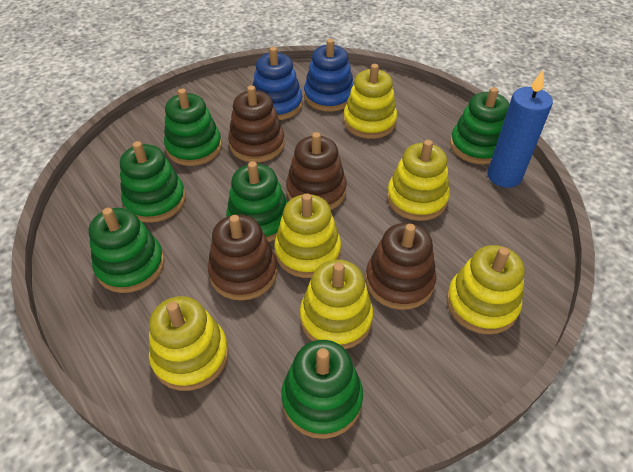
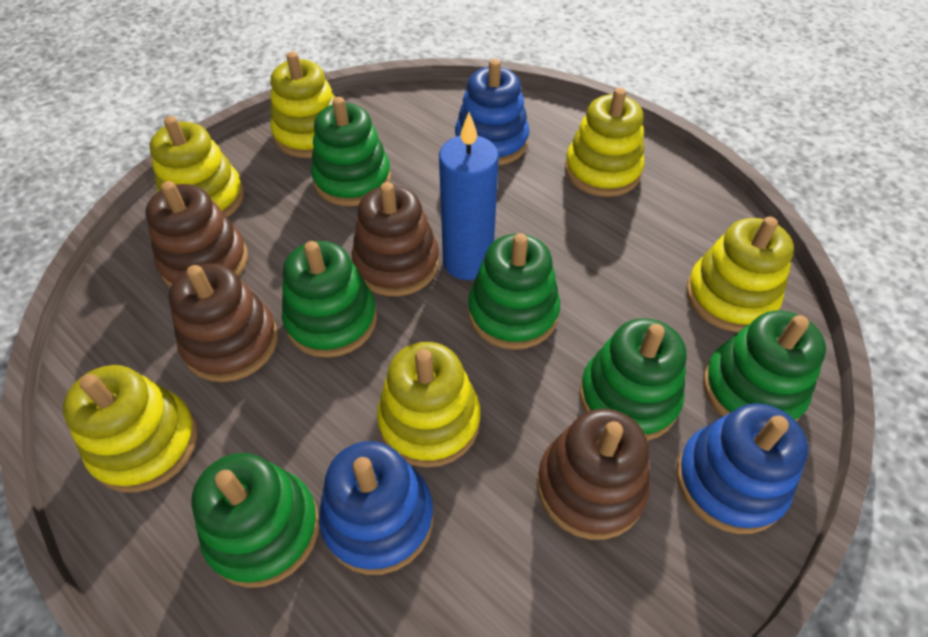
blue stacking toy: [252,47,303,120] [304,39,354,112] = 2 -> [319,441,434,575] [455,59,529,165] [676,403,808,534] = 3

